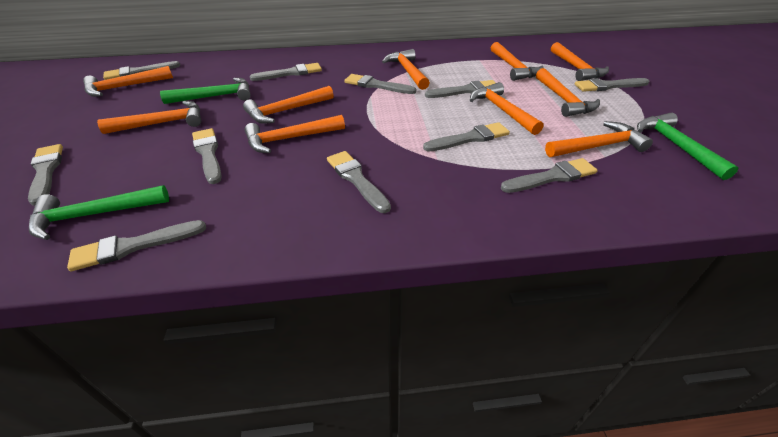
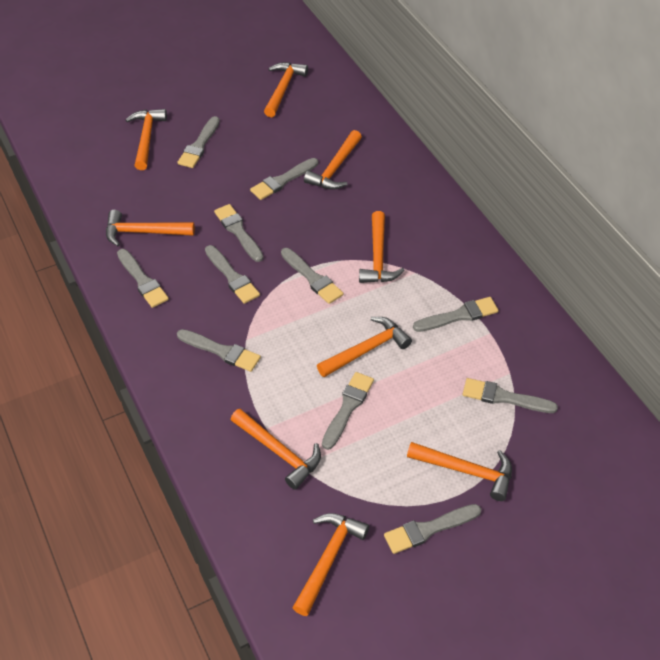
green hammer: [29,185,169,240] [160,78,251,104] [637,112,739,180] = 3 -> none = 0
orange hammer: [83,66,173,97] [97,101,201,134] [243,86,334,124] [244,115,345,153] [382,49,430,90] [470,82,544,135] [491,42,544,81] [536,68,600,117] [545,121,653,157] [551,42,609,81] = 10 -> [106,210,195,246] [126,109,167,170] [231,409,321,490] [264,62,308,117] [292,513,369,616] [304,130,362,190] [317,317,412,377] [359,211,405,283] [407,442,512,501] = 9

